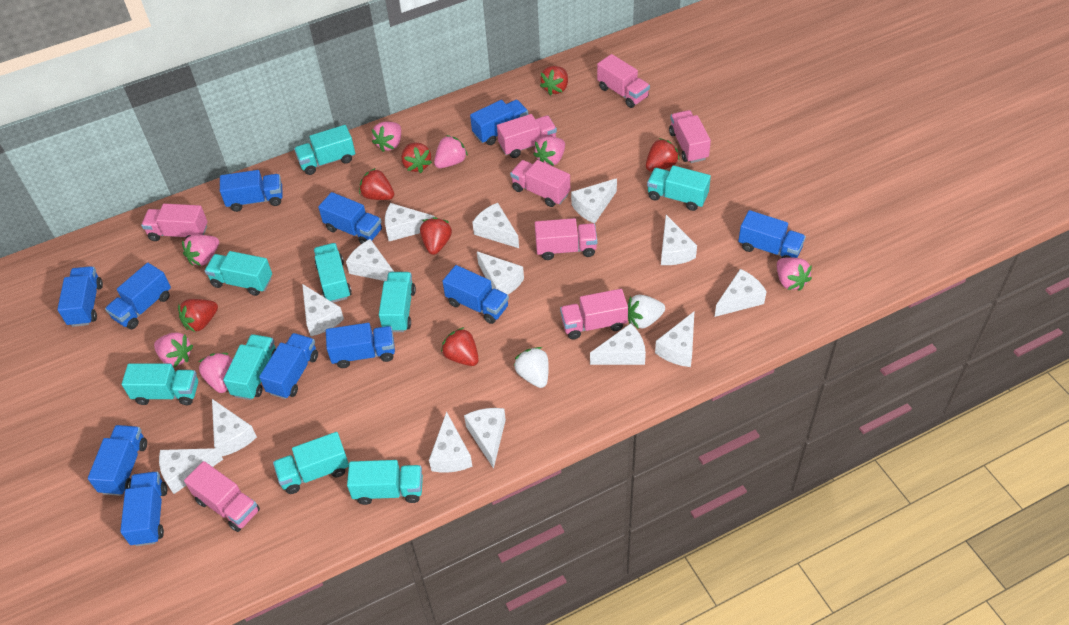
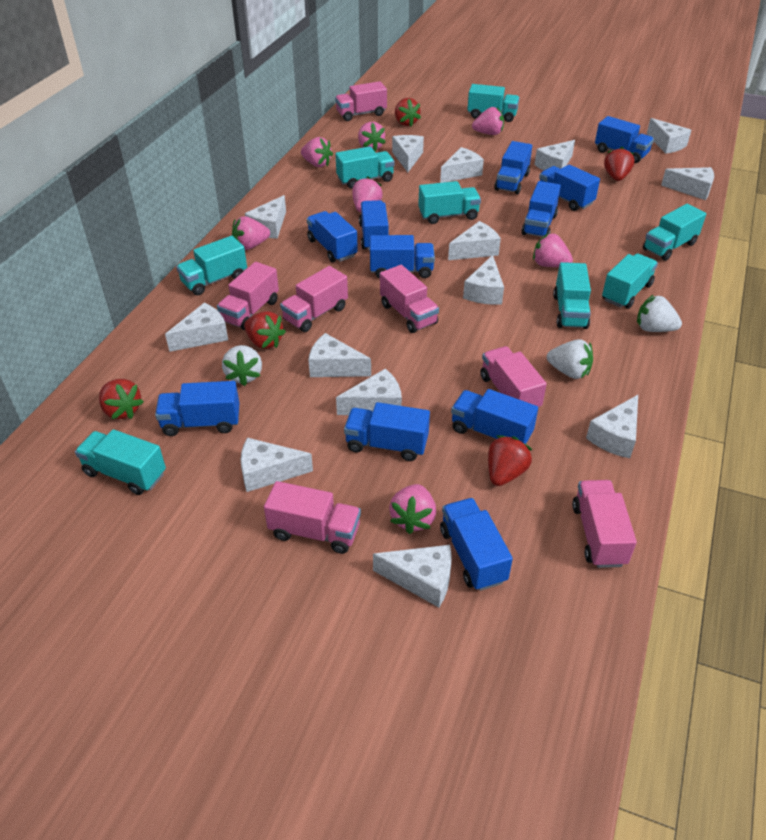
pink truck: [141,203,207,241] [184,461,260,532] [497,114,557,158] [510,160,570,207] [535,218,597,260] [560,289,628,339] [597,54,650,108] [669,110,711,163] = 8 -> [217,262,279,330] [264,481,361,554] [280,266,348,332] [335,81,387,121] [380,265,439,333] [480,346,547,407] [572,480,637,568] = 7
red strawberry: [178,299,218,332] [359,168,394,200] [401,142,432,173] [420,217,452,255] [441,327,479,366] [540,66,568,96] [646,138,680,171] = 7 -> [99,379,144,419] [244,311,286,349] [395,98,421,126] [488,435,532,486] [604,146,634,181] = 5
turquoise truck: [122,363,198,405] [205,251,272,296] [223,334,276,400] [273,432,349,494] [294,125,355,175] [314,243,352,303] [347,460,423,505] [379,272,416,332] [647,165,711,211] = 9 -> [75,429,166,495] [176,236,247,295] [336,146,395,189] [418,181,481,224] [467,84,519,122] [553,262,591,329] [602,254,658,309] [643,204,706,261] = 8
white strawberry: [514,347,549,388] [628,295,665,329] = 2 -> [222,345,262,386] [547,339,593,379] [637,295,682,332] = 3

